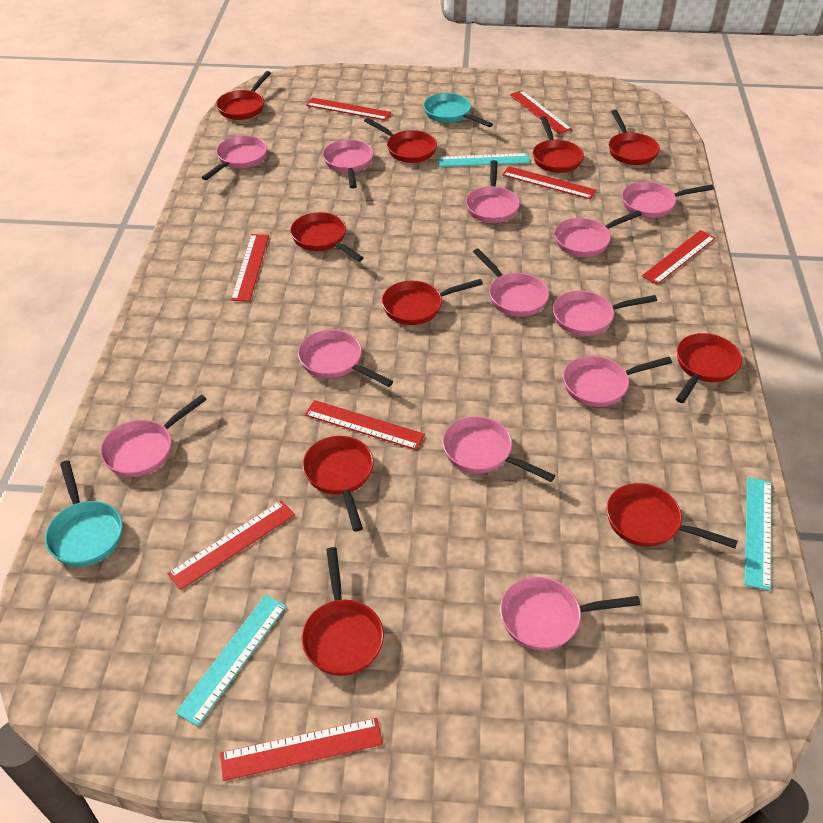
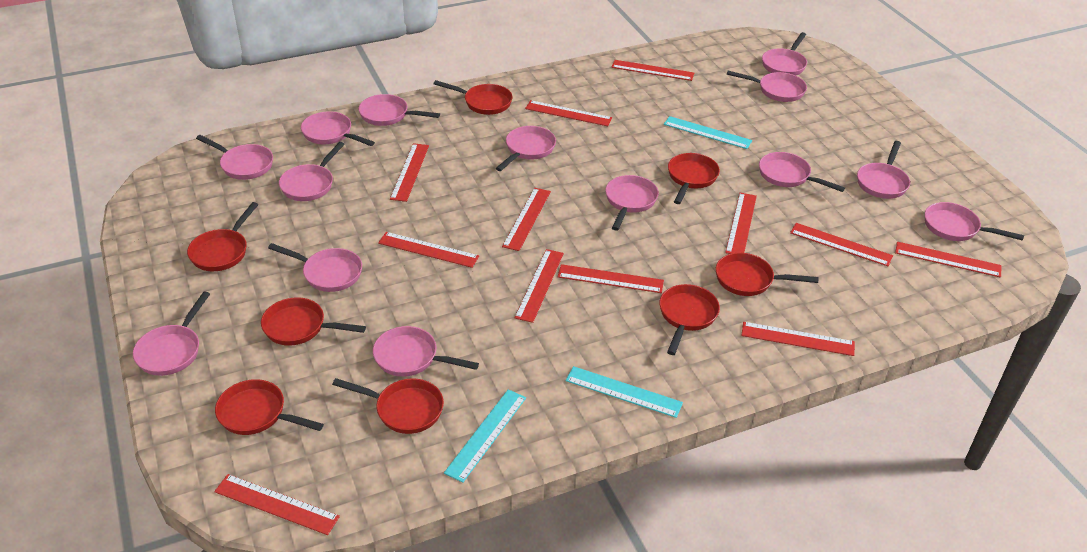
pink pan: [100,395,207,477] [202,136,267,180] [298,330,393,387] [323,140,374,189] [443,416,556,482] [466,160,520,223] [473,248,549,317] [500,577,640,650] [553,291,657,336] [554,210,642,257] [563,356,672,407] [622,182,714,218] = 12 -> [133,292,210,376] [196,135,273,180] [268,243,362,292] [279,142,345,201] [301,111,375,146] [359,94,440,126] [373,326,479,377] [496,126,556,171] [605,175,659,231] [727,71,807,102] [759,152,845,192] [762,32,807,76] [857,141,910,199] [925,202,1024,241] = 14
red pan: [216,71,271,120] [290,212,364,262] [302,436,374,532] [302,547,384,676] [364,118,437,163] [382,279,483,325] [533,116,584,173] [607,483,738,549] [609,110,660,165] [676,333,742,403] = 10 -> [187,202,258,271] [215,379,324,435] [261,297,366,346] [332,378,444,434] [434,80,513,115] [659,284,720,355] [668,153,720,204] [716,253,818,296] = 8
red ruler: [167,500,295,590] [220,718,383,781] [231,234,269,302] [305,400,425,450] [306,98,391,120] [502,166,596,200] [510,90,572,134] [642,230,716,285] = 8 -> [214,474,340,535] [378,232,479,268] [390,143,429,202] [502,188,551,251] [514,249,564,323] [525,100,612,126] [558,264,664,293] [611,60,694,81] [725,193,757,254] [741,322,855,356] [790,223,893,266] [895,242,1002,278] = 12
turquoise pan: [45,460,123,566] [424,93,493,127] = 2 -> none = 0

